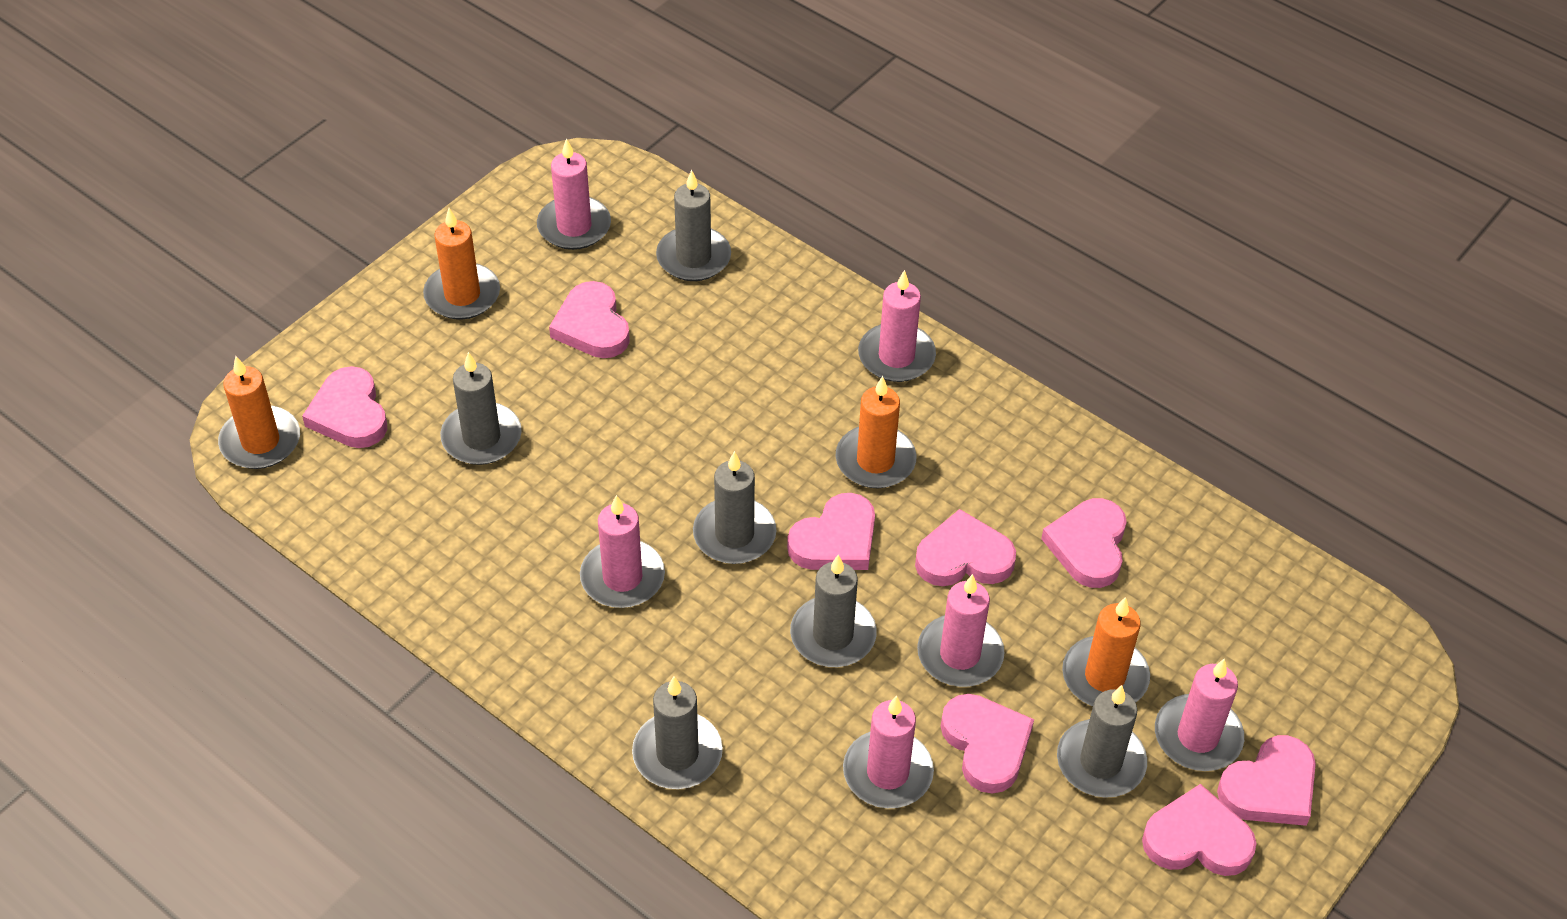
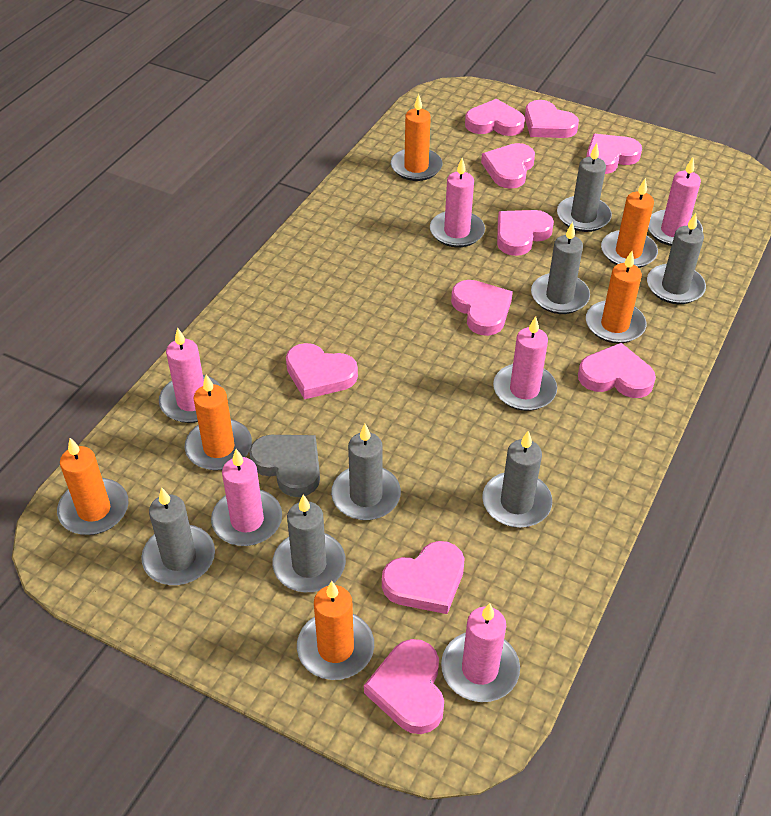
grey candle: [440,352,522,465] [632,676,723,789] [656,170,731,281] [693,451,777,564] [790,555,877,667] [1057,685,1147,798] = 6 -> [141,487,215,585] [272,495,346,592] [331,424,401,520] [482,431,552,528] [531,222,590,314] [557,143,612,232] [647,213,706,304] = 7
grey heart: none = 0 -> [249,435,320,497] = 1
orange candle: [218,356,300,469] [423,208,500,320] [835,376,917,488] [1062,597,1150,706] = 4 -> [57,438,128,535] [185,375,252,471] [297,581,374,680] [391,94,442,181] [586,251,646,344] [601,178,658,268] = 6
pink heart: [302,366,387,448] [549,281,630,358] [787,493,875,570] [915,509,1016,586] [941,694,1034,793] [1041,498,1127,588] [1142,784,1257,876] [1217,735,1316,826] = 8 -> [286,343,358,399] [364,639,444,734] [382,541,465,614] [451,280,513,336] [465,99,525,136] [481,143,535,189] [497,210,554,256] [525,100,579,138] [578,343,656,398] [586,134,642,174] = 10

